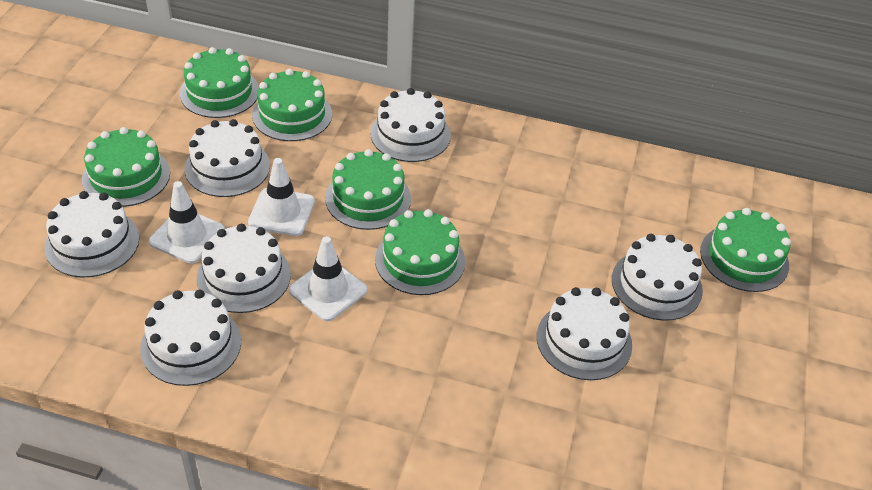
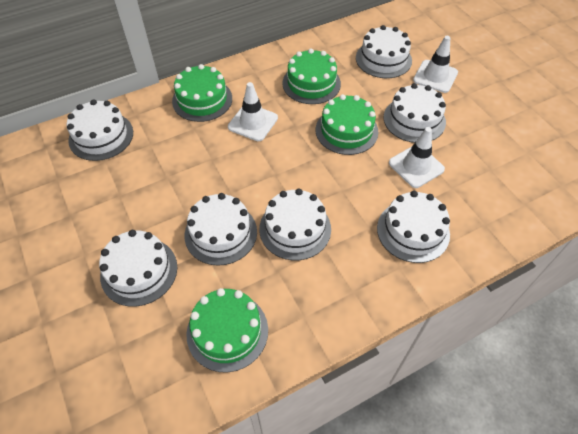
green cake: [82,127,170,207] [180,47,259,118] [252,69,332,141] [325,149,411,230] [375,209,465,295] [700,208,791,292] = 6 -> [172,64,232,122] [186,288,268,372] [282,48,341,104] [316,94,378,155] = 4

